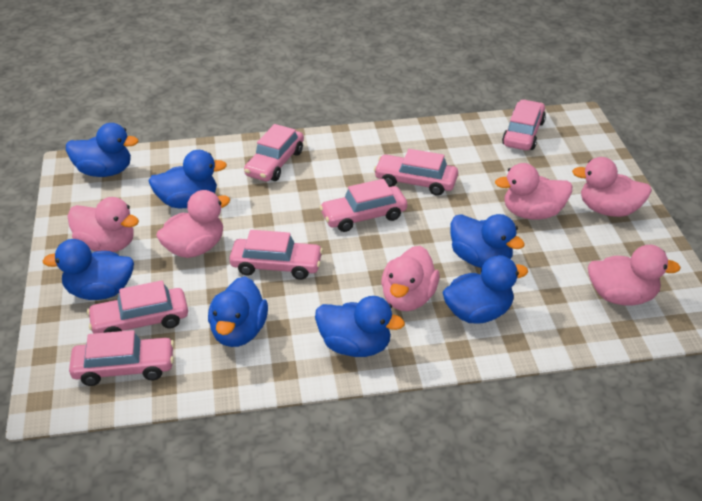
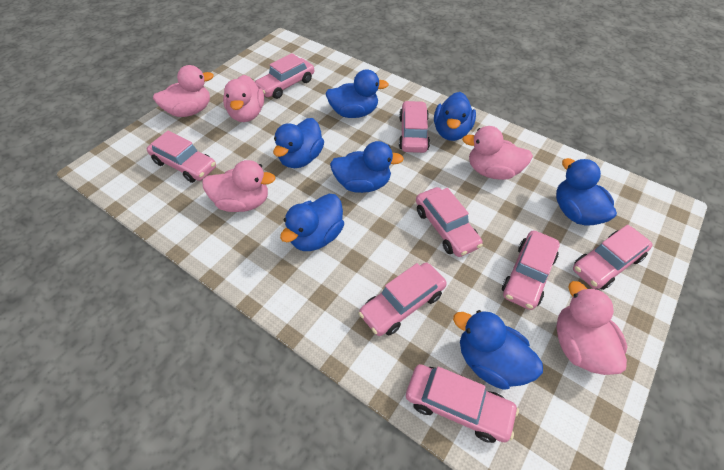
pink car: [69,330,174,386] [87,280,188,334] [229,230,323,280] [244,124,304,181] [320,179,407,232] [374,149,458,196] [502,99,546,150] = 7 -> [147,131,216,183] [255,53,314,99] [358,263,447,336] [399,101,430,153] [406,364,519,443] [416,187,483,257] [502,230,560,310] [573,225,653,290] = 8
pink duck: [67,197,139,252] [156,190,230,258] [381,246,439,311] [495,163,572,219] [572,157,652,217] [588,245,681,306] = 6 -> [153,65,214,117] [202,160,276,212] [223,75,264,122] [462,126,533,180] [556,281,627,375] = 5

